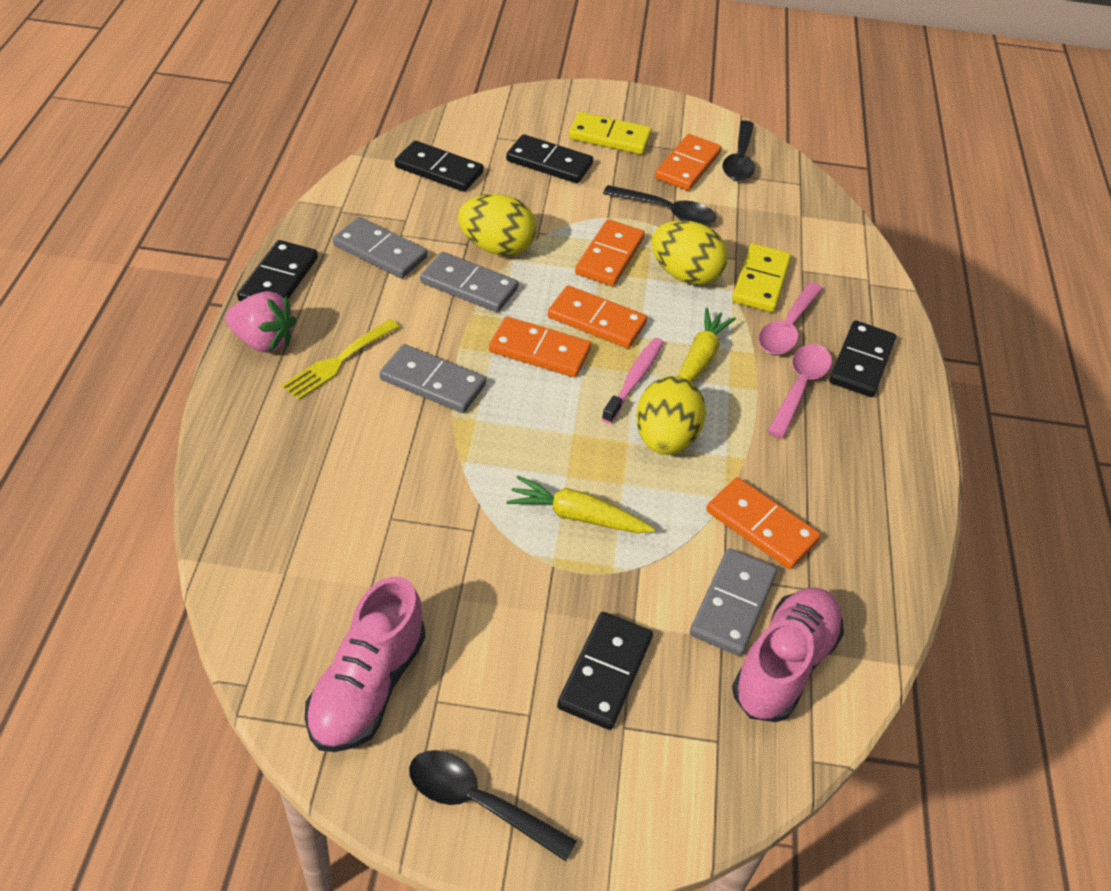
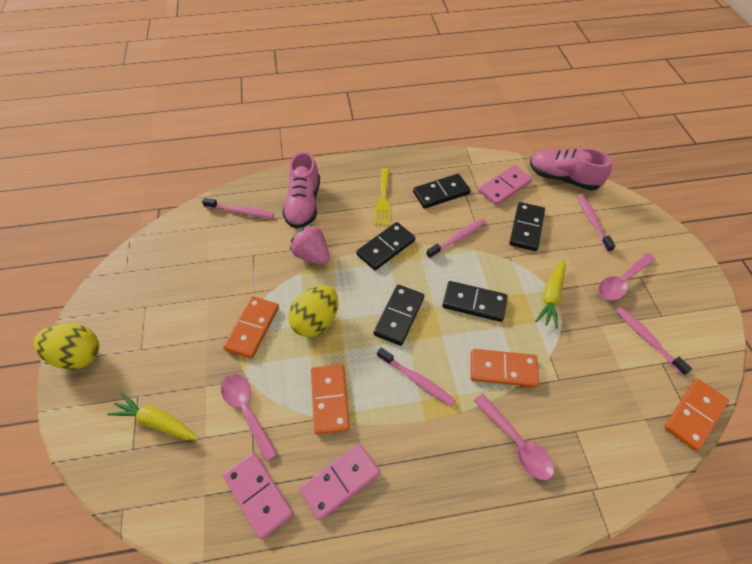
black spoon: [409,750,577,861] [603,185,716,225] [723,120,755,181] = 3 -> none = 0
grey domino: [333,217,428,278] [379,344,486,413] [420,252,518,312] [690,549,777,656] = 4 -> none = 0
orange domino: [489,317,591,378] [548,285,647,348] [575,219,645,286] [655,134,722,191] [706,477,821,569] = 5 -> [223,296,279,359] [311,364,350,435] [471,349,539,387] [664,379,729,451] = 4
pink domino: none = 0 -> [223,452,293,540] [299,444,380,521] [478,165,532,205] = 3
pink spoon: [759,282,823,354] [767,344,832,439] = 2 -> [221,374,278,462] [474,394,554,480] [598,253,656,301] = 3
pink toothbrush: [602,338,663,424] = 1 -> [202,198,274,218] [377,348,455,406] [426,218,486,259] [577,194,615,252] [616,307,692,376] = 5
yellow domino: [569,112,652,154] [732,243,791,312] = 2 -> none = 0
yellow egg: [458,194,536,256] [636,376,706,455] [651,220,728,285] = 3 -> [34,323,99,370] [288,285,338,337] = 2

